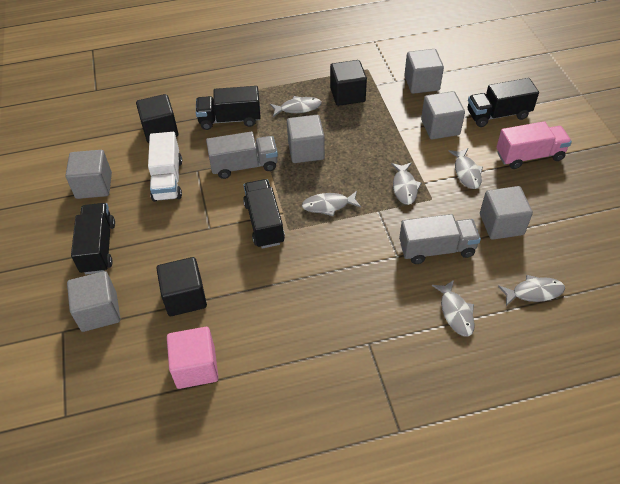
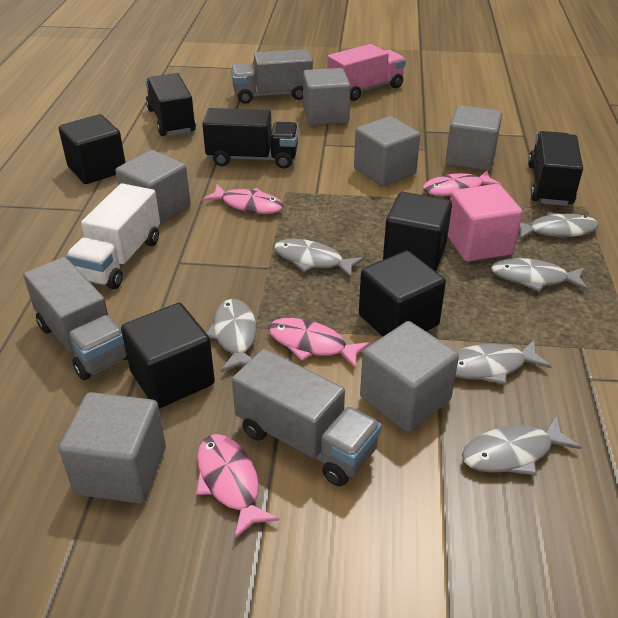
black cube: [136,94,178,143] [156,257,207,316] [330,60,367,106] = 3 -> [59,114,126,184] [121,303,215,409] [359,250,446,336] [383,192,452,271] = 4
black truck: [71,203,115,274] [196,86,261,130] [243,179,285,249] [467,78,539,127] = 4 -> [145,73,196,136] [202,108,298,169] [528,131,583,206] = 3
grey truck: [206,132,278,179] [399,214,481,264] = 2 -> [23,257,128,380] [231,49,313,104] [232,349,382,486] = 3
pink fish: none = 0 -> [196,434,280,540] [202,185,284,214] [268,318,371,369] [422,170,502,196] = 4

